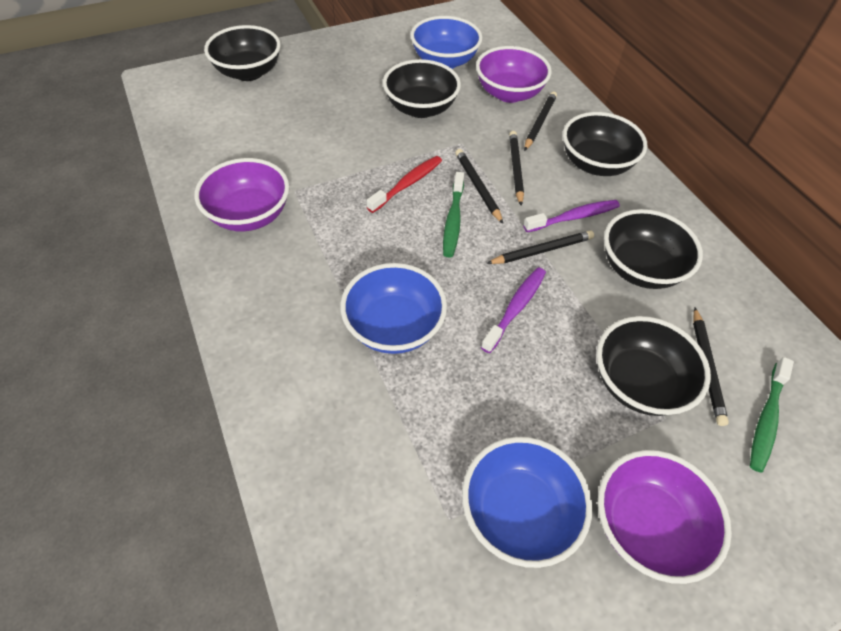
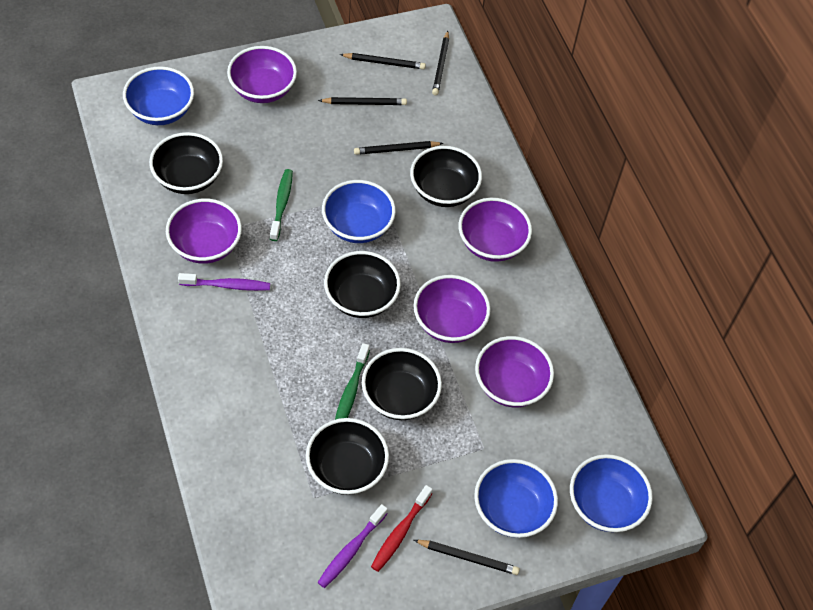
blue bowl: [340,263,447,354] [410,16,482,69] [462,437,592,568] = 3 -> [123,66,194,125] [322,180,396,243] [474,459,558,538] [570,454,653,532] = 4
purple bowl: [194,158,289,231] [476,46,552,103] [598,450,732,584] = 3 -> [166,199,242,264] [227,46,297,103] [413,275,491,343] [458,198,532,262] [475,336,554,407] = 5

